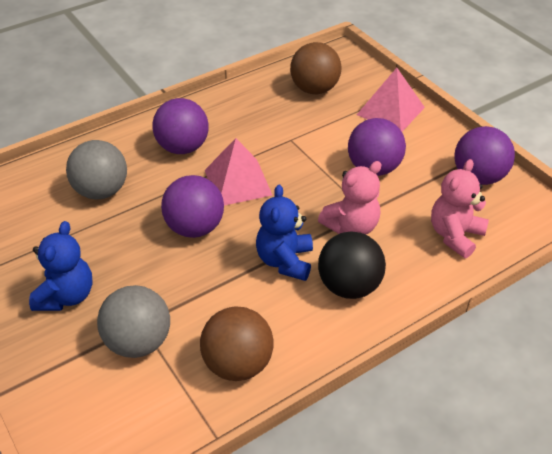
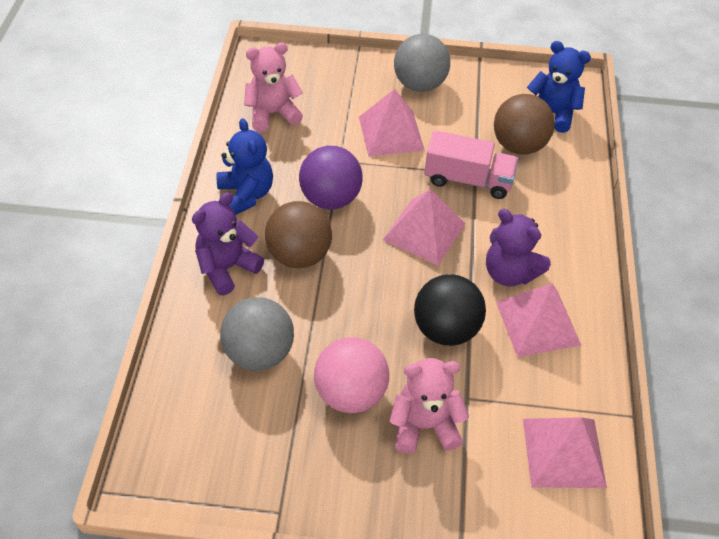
pink ball: none = 0 -> [314,337,389,413] = 1
pink pyramid: [205,138,272,206] [357,68,425,132] = 2 -> [359,89,425,157] [383,189,465,265] [496,283,581,357] [523,417,607,488] = 4
pink truck: none = 0 -> [424,130,518,199] = 1
purple ball: [152,98,209,154] [161,175,224,238] [348,118,406,176] [455,126,515,185] = 4 -> [299,146,363,210] = 1
purple teddy bear: none = 0 -> [192,192,264,295] [486,209,551,286] = 2

